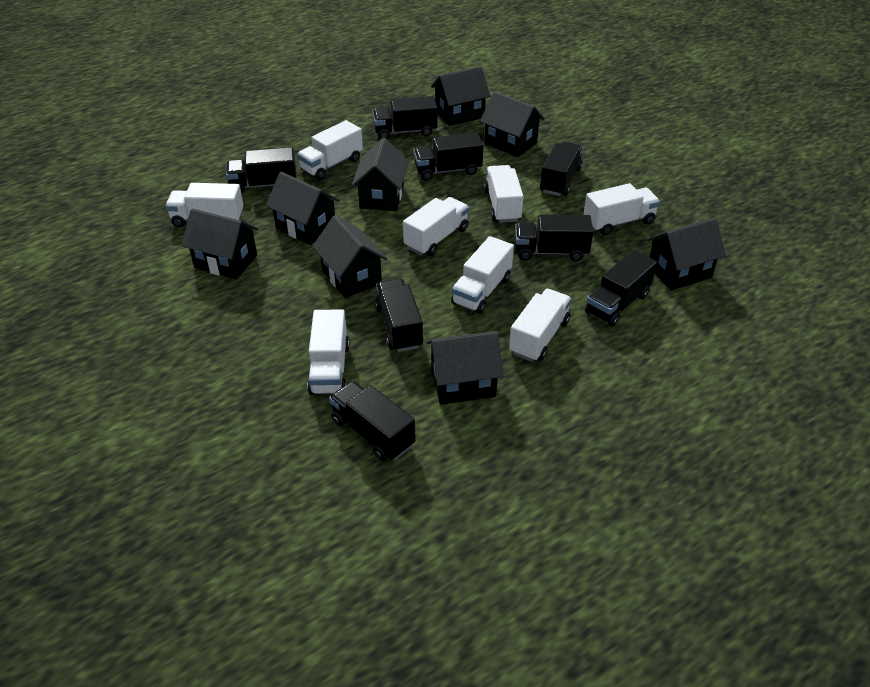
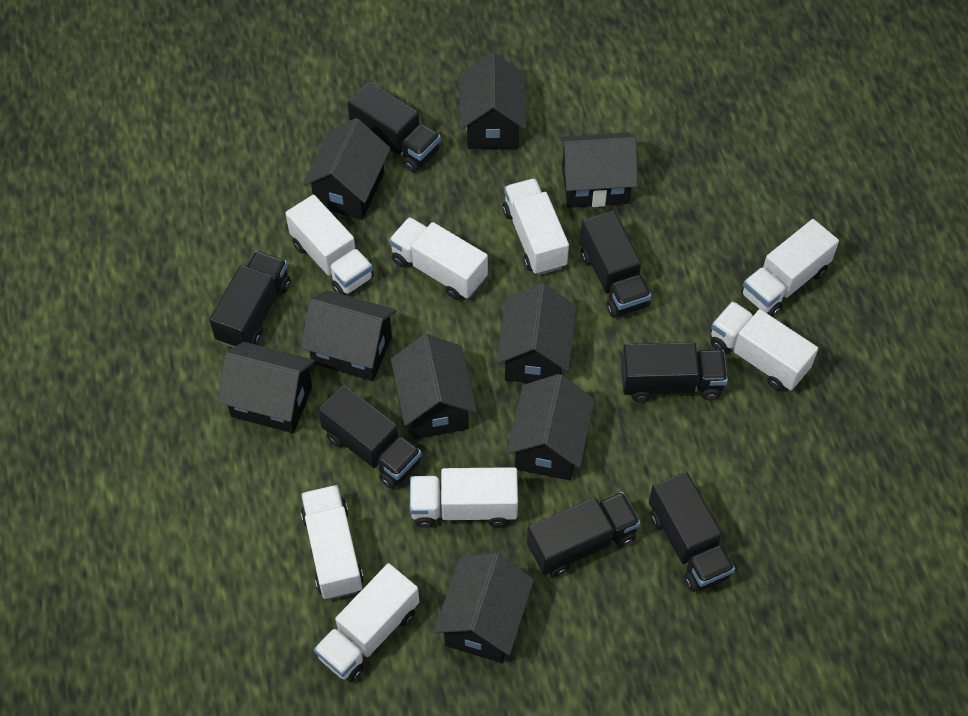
black house: [182,208,259,280] [266,172,340,245] [312,215,387,298] [352,138,409,211] [426,331,503,405] [431,66,490,126] [480,92,544,157] [647,218,726,290] = 8 -> [218,342,315,433] [301,290,396,381] [302,118,391,220] [391,334,477,439] [434,553,534,663] [460,52,526,149] [497,283,576,383] [507,374,595,480] [559,132,638,208] = 9
black truck: [226,147,296,194] [329,381,416,461] [373,96,437,139] [375,278,423,352] [413,132,483,181] [515,214,593,262] [540,141,583,196] [585,250,657,327] = 8 -> [209,251,291,348] [318,384,422,489] [347,82,441,173] [527,492,641,577] [580,211,651,318] [621,342,728,402] [649,472,735,592] = 7

